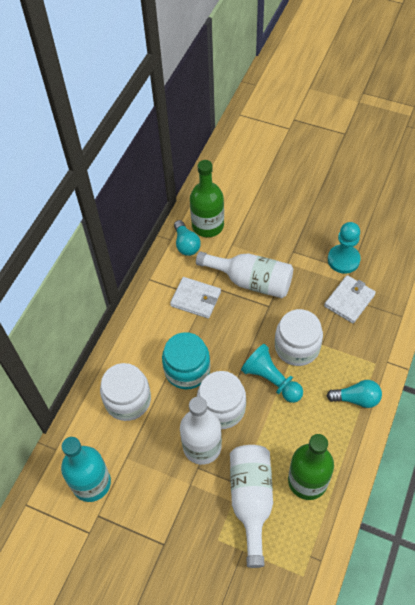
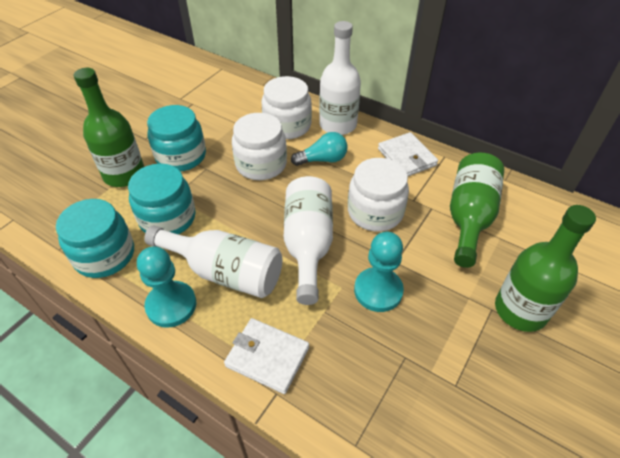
green bottle: [190,160,224,237] [288,434,334,500] = 2 -> [74,68,144,187] [450,153,504,268] [495,205,596,332] = 3
turquoise bottle: [61,437,111,502] = 1 -> none = 0
turquoise jar: [162,332,210,390] = 1 -> [56,199,134,278] [128,164,196,235] [147,105,206,172] = 3
turquoise light bulb: [174,220,201,256] [327,380,382,408] = 2 -> [291,132,348,166] = 1

